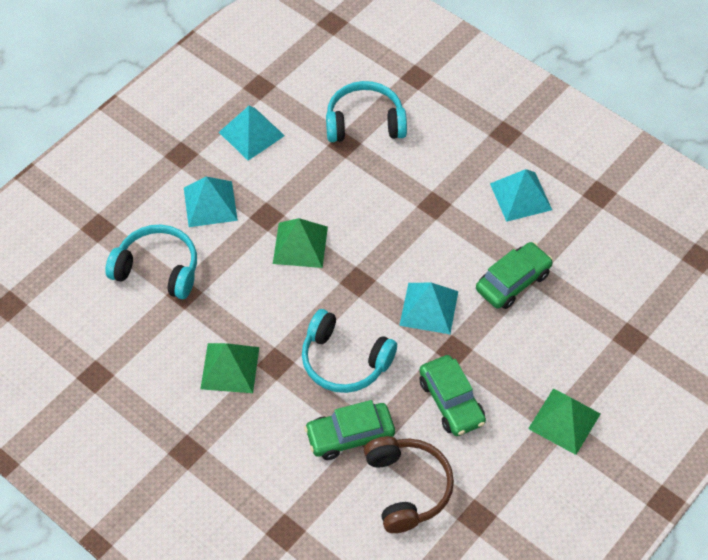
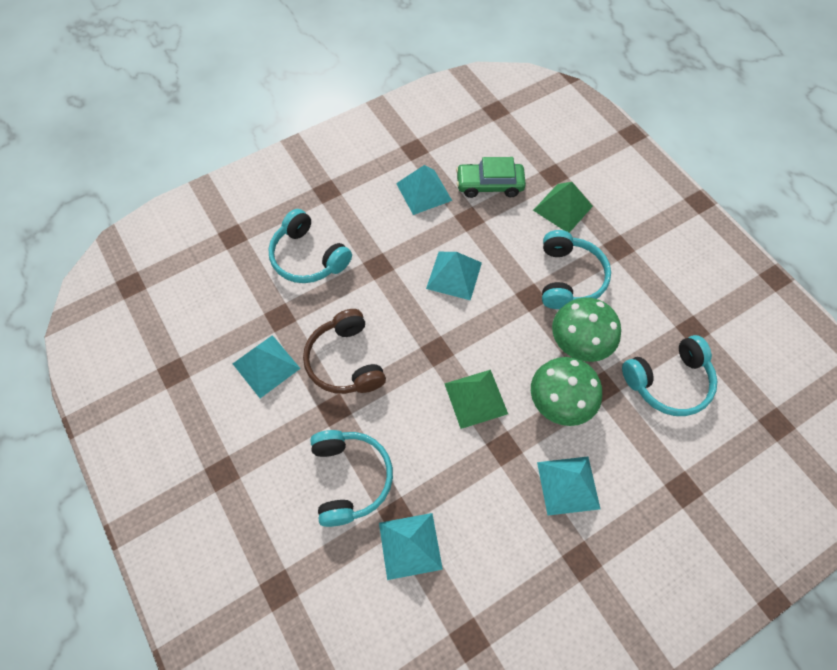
green car: [304,400,395,460] [420,355,486,436] [476,242,553,309] = 3 -> [456,157,526,198] = 1
green mushroom: none = 0 -> [531,357,602,426] [552,297,621,362] = 2
green pyramid: [200,343,259,393] [273,218,328,268] [528,388,600,455] = 3 -> [444,370,508,429] [533,182,593,233] = 2
turquoise headphones: [105,224,197,299] [302,309,397,393] [326,81,407,142] = 3 -> [268,209,352,283] [310,430,393,527] [542,230,611,309] [622,335,717,416] = 4
turquoise pyramid: [184,177,238,227] [219,106,285,161] [399,283,458,334] [490,169,552,222] = 4 -> [233,335,301,398] [379,513,443,580] [396,165,452,215] [426,252,482,301] [537,457,600,515] = 5

